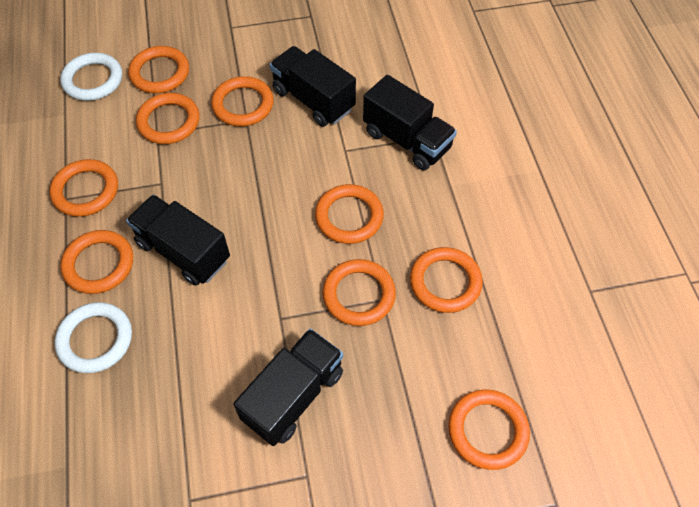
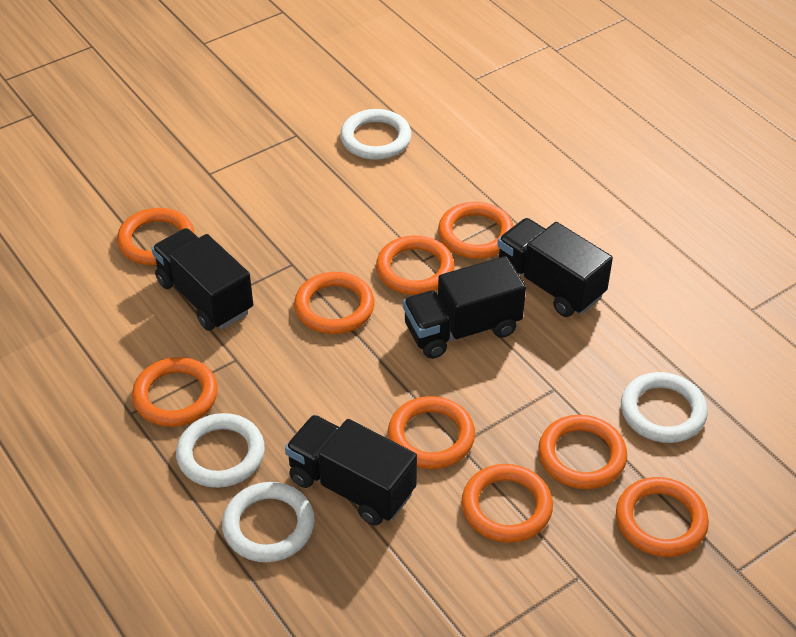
white ring: [55,302,132,373] [60,53,122,101] = 2 -> [176,413,265,488] [222,482,315,562] [340,109,411,160] [621,372,708,443] = 4

